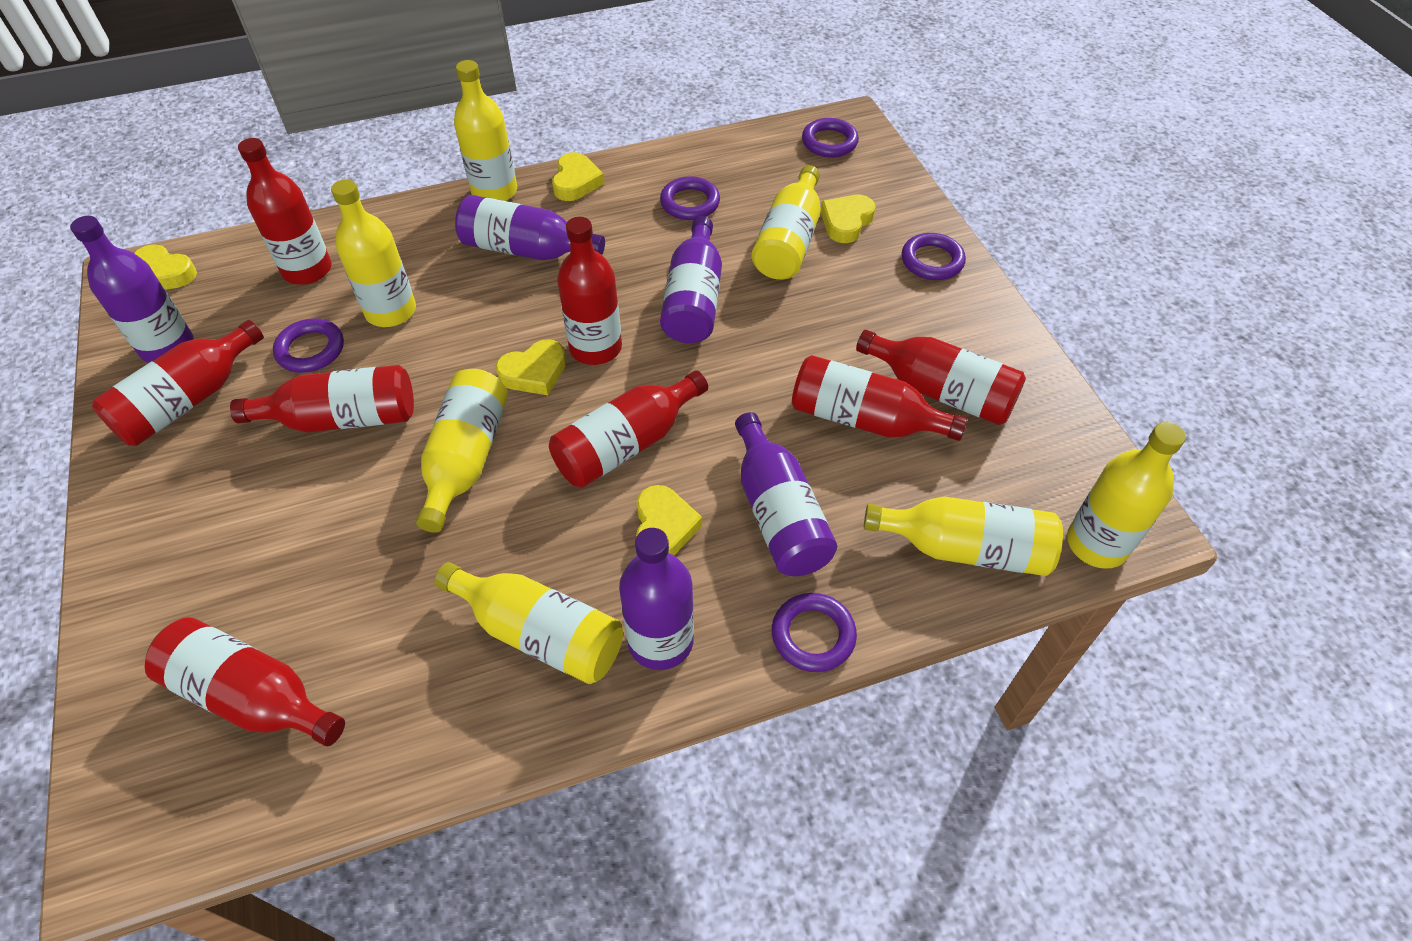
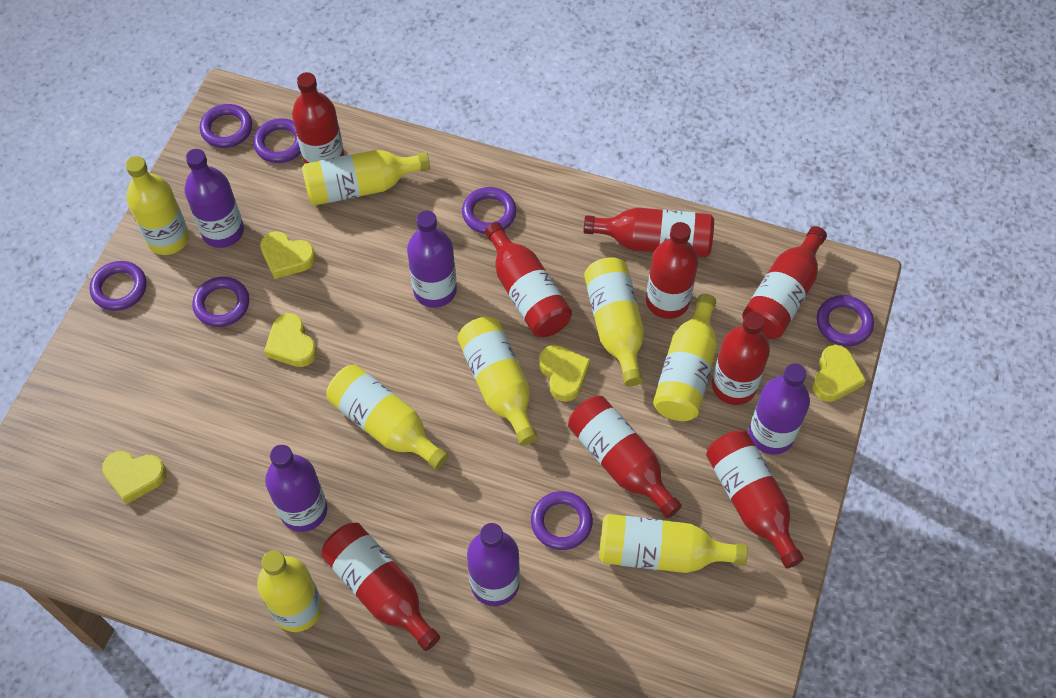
purple ring: [273,319,344,373] [660,176,720,220] [772,593,857,672] [802,118,859,158] [902,233,966,280] = 5 -> [90,261,147,311] [192,277,249,327] [200,104,252,148] [253,118,301,163] [462,187,516,234] [531,491,593,550] [817,295,874,346] = 7
red bottle: [92,320,264,446] [145,617,345,746] [230,365,414,432] [238,138,332,285] [549,370,708,488] [557,217,622,365] [792,355,967,441] [856,330,1026,425] = 8 -> [292,72,344,164] [321,523,440,651] [485,222,572,337] [568,396,682,518] [583,207,714,258] [646,222,698,319] [706,430,804,569] [712,312,770,405] [742,226,827,339] = 9
yellow bottle: [331,179,416,327] [416,369,508,533] [434,562,623,684] [454,60,517,201] [752,165,821,280] [864,497,1063,576] [1067,422,1186,569] = 7 -> [126,156,189,255] [257,550,322,632] [302,150,430,206] [326,364,448,470] [457,317,538,446] [584,257,644,386] [599,514,748,573] [653,294,717,421] = 8

